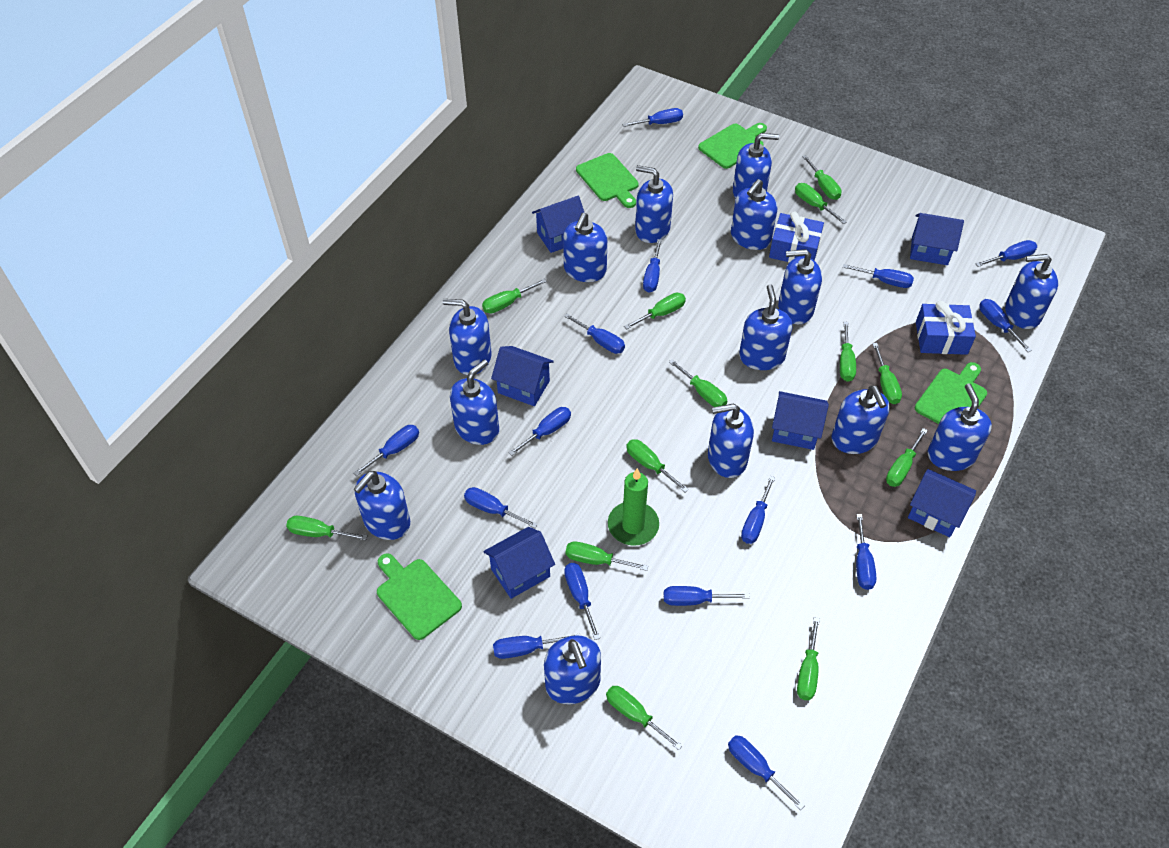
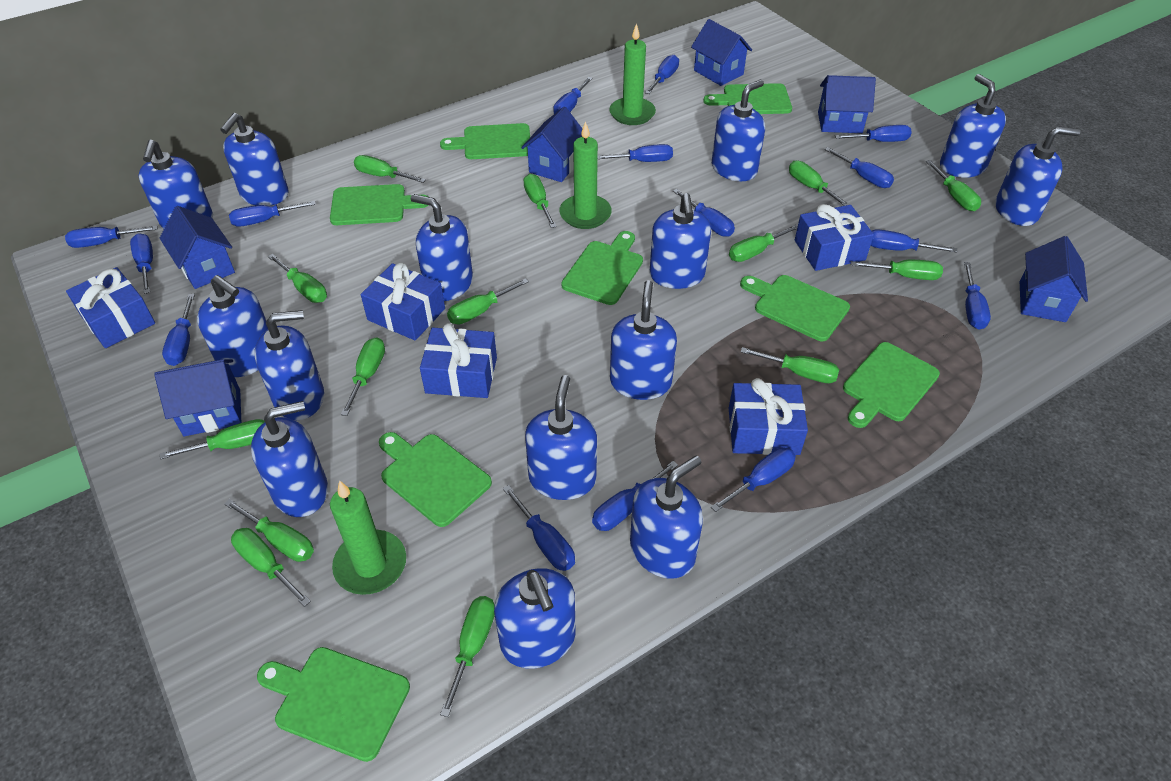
blue gift: [769,211,824,262] [916,300,976,355] = 2 -> [66,267,155,348] [361,263,445,341] [420,323,497,398] [729,378,808,455] [795,204,874,271] = 5
green candle: [608,468,659,546] = 1 -> [330,480,406,595] [559,121,612,229] [609,23,656,125] = 3
green cutting board: [377,553,462,640] [576,153,639,208] [698,123,767,169] [915,362,987,424] = 4 -> [257,647,410,762] [330,184,429,225] [379,432,492,527] [440,123,530,159] [561,231,643,305] [703,83,792,114] [740,275,850,341] [843,342,940,428] = 8
green screwdriver: [286,516,368,540] [482,279,547,313] [565,541,648,571] [606,686,683,750] [624,293,686,329] [626,439,689,492] [669,359,727,407] [795,183,847,224] [797,617,820,700] [802,155,842,200] [840,321,856,382] [872,343,902,404] [886,428,928,487] = 13 -> [160,419,265,459] [224,499,314,562] [231,528,311,607] [268,254,327,303] [341,337,385,416] [354,155,426,183] [440,596,495,717] [447,278,529,324] [523,174,557,228] [729,224,798,262] [741,347,839,383] [789,160,850,206] [851,260,943,280] [926,160,981,211] = 14

